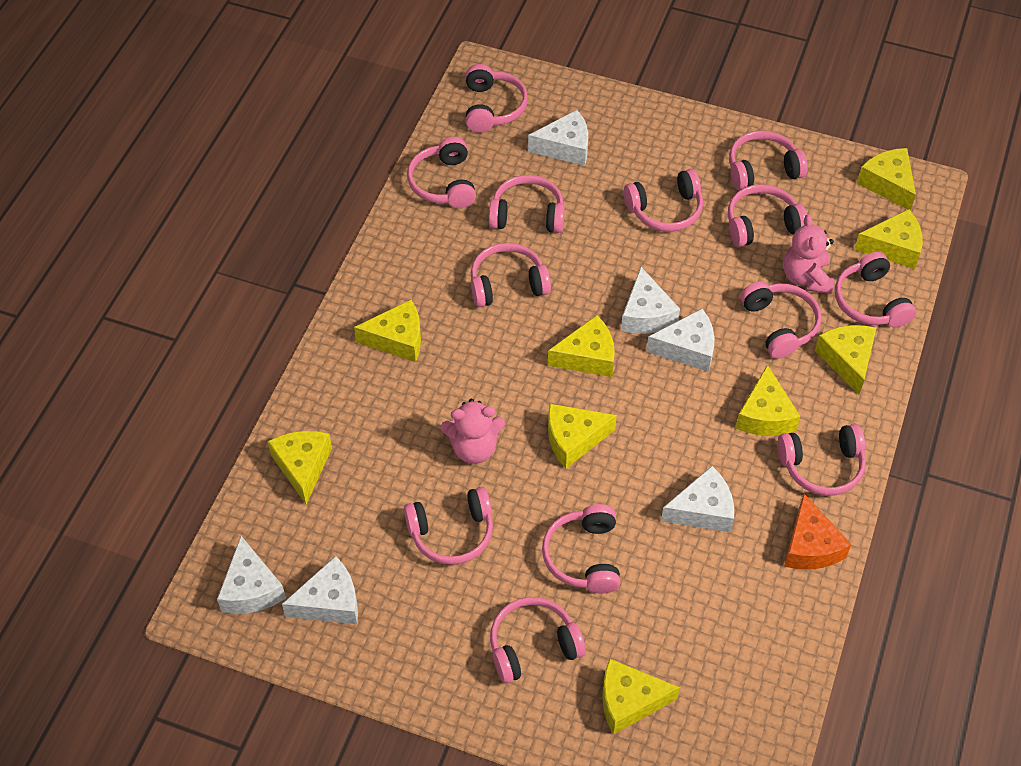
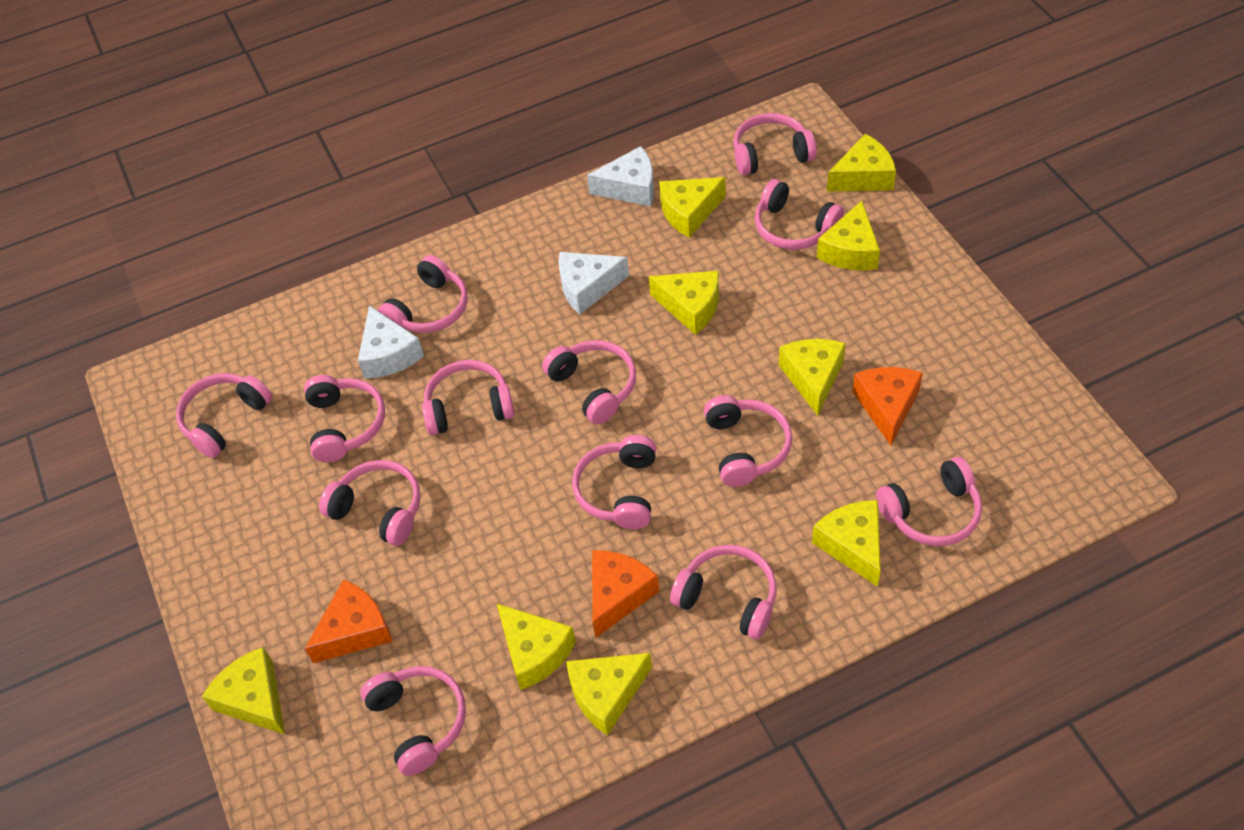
orange cheese: [784,494,851,570] = 1 -> [305,579,393,663] [592,550,659,638] [853,367,923,445] = 3
pink teddy bear: [441,399,505,464] [783,215,834,294] = 2 -> none = 0
white cheese: [217,536,286,614] [282,556,358,624] [528,110,588,166] [621,267,680,334] [646,309,714,372] [661,466,734,533] = 6 -> [358,305,424,379] [558,252,629,314] [587,146,654,207] = 3

